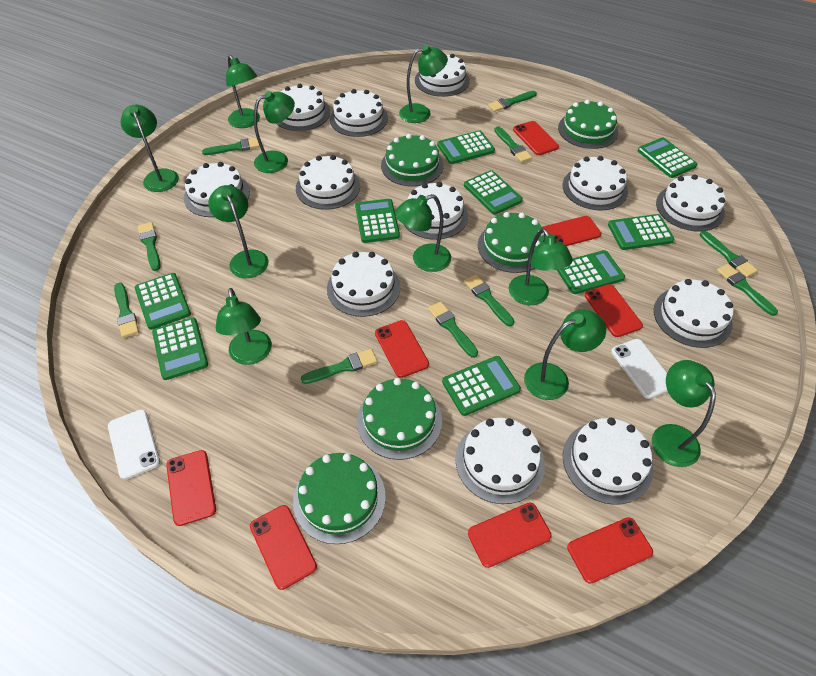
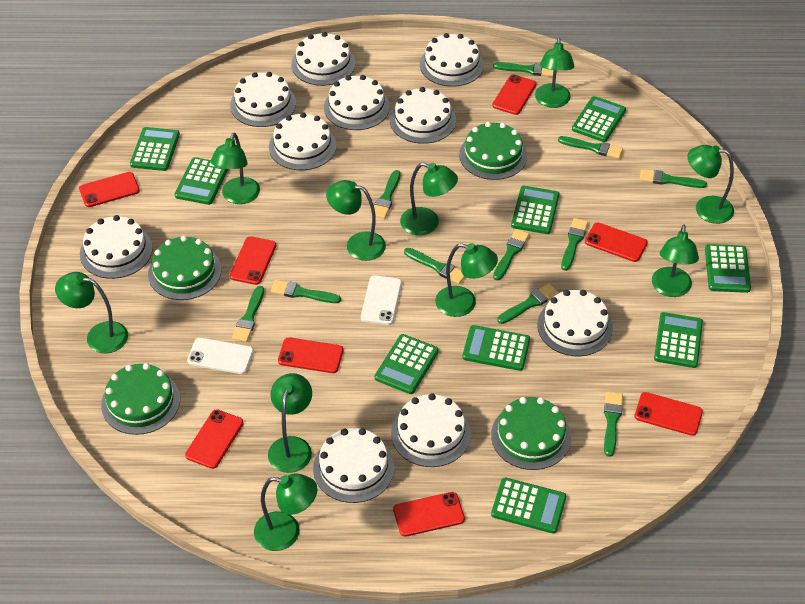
green brush: [114,282,139,338] [138,222,161,271] [202,138,260,155] [301,349,377,384] [428,302,478,358] [464,274,514,326] [488,91,537,112] [494,126,532,163] [700,231,758,278] [717,264,778,316] = 10 -> [232,286,264,342] [271,280,341,303] [371,170,401,219] [404,248,465,284] [493,62,553,77] [493,229,529,280] [498,283,558,324] [558,136,623,159] [561,218,588,271] [604,392,623,457] [639,169,707,188] = 11
green cake: [293,453,386,544] [357,378,442,460] [381,134,443,187] [478,212,545,273] [558,100,618,149] = 5 -> [101,363,180,435] [148,236,221,300] [459,122,527,180] [491,397,571,470] = 4
white cake: [184,162,250,217] [276,84,330,131] [296,155,360,210] [327,252,400,317] [330,89,388,137] [404,182,468,240] [415,54,470,97] [455,418,545,504] [562,156,628,211] [563,418,653,505] [654,279,733,348] [656,174,726,231] = 12 -> [80,215,153,279] [230,72,296,127] [269,112,336,170] [291,32,356,86] [313,428,394,503] [324,75,390,130] [390,87,456,144] [391,393,471,467] [420,33,484,87] [537,290,613,356] = 10

